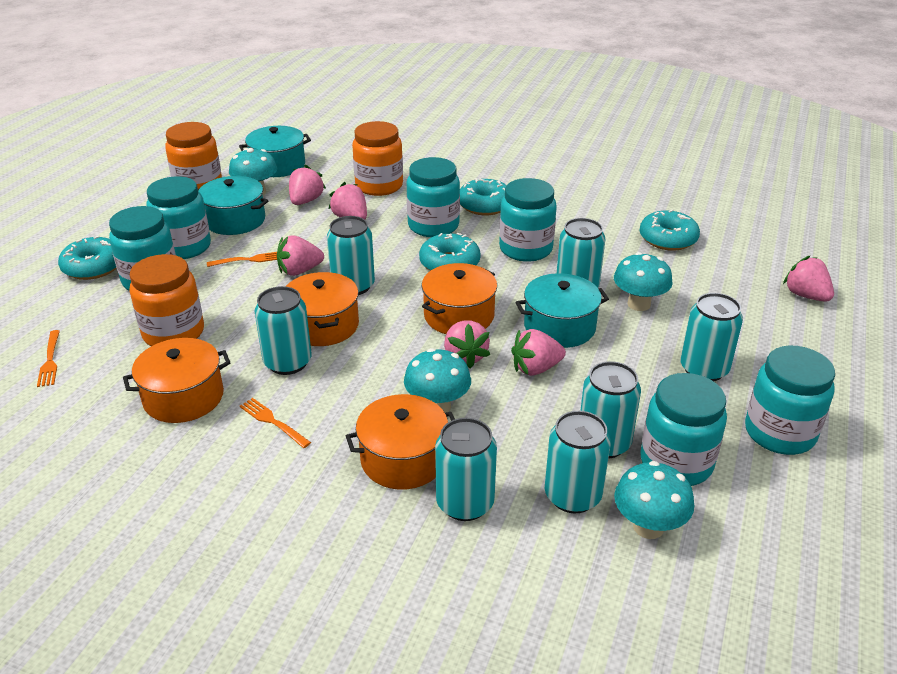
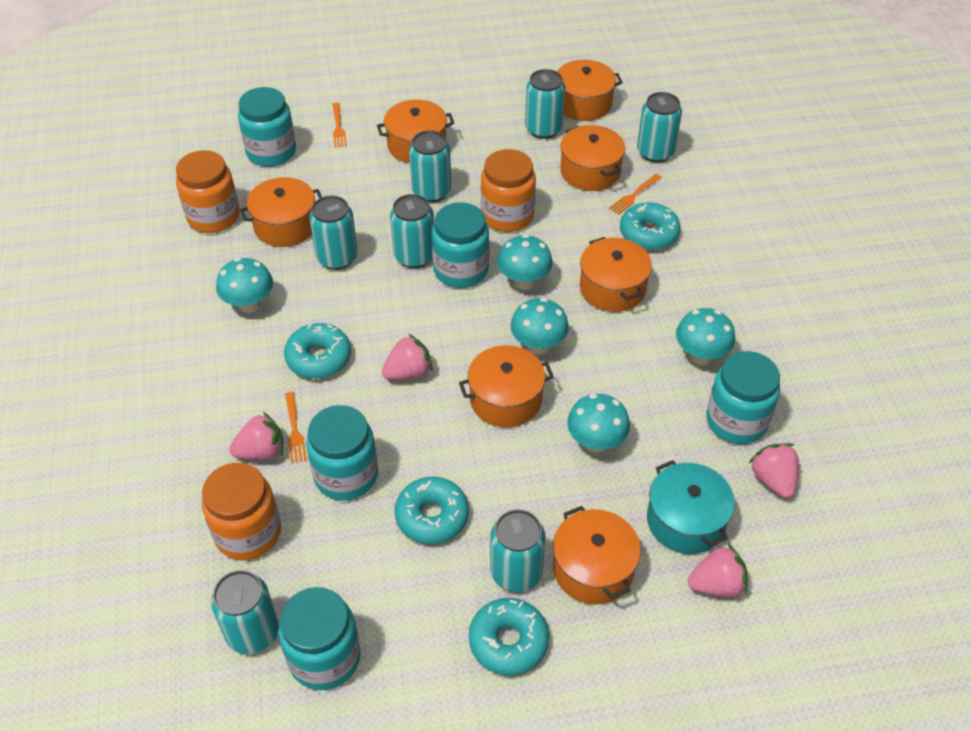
orange pot: [123,338,231,423] [285,272,359,346] [346,394,455,490] [421,263,497,334] = 4 -> [240,177,322,247] [377,100,454,163] [459,345,554,428] [553,506,641,605] [557,60,623,121] [560,125,625,191] [580,237,652,312] = 7
pink strawberry: [277,235,324,276] [289,165,326,205] [329,182,367,219] [444,321,490,369] [511,329,566,376] [783,256,834,302] = 6 -> [229,412,283,460] [382,334,433,380] [688,544,748,597] [748,443,799,498] = 4
turquoise jar: [109,206,176,291] [147,176,211,259] [406,157,460,237] [499,178,557,262] [640,373,727,486] [745,345,835,455] = 6 -> [238,87,296,166] [278,587,361,690] [306,405,378,500] [432,203,489,288] [706,351,780,444] = 5
turquoise mushroom: [229,148,277,195] [404,348,471,413] [614,252,673,311] [614,461,694,539] = 4 -> [216,258,273,313] [497,234,553,290] [510,298,569,355] [567,394,630,453] [676,308,735,365] = 5
turquoise pot: [198,176,269,235] [239,126,311,177] [515,273,609,348] = 3 -> [647,460,735,554] = 1

